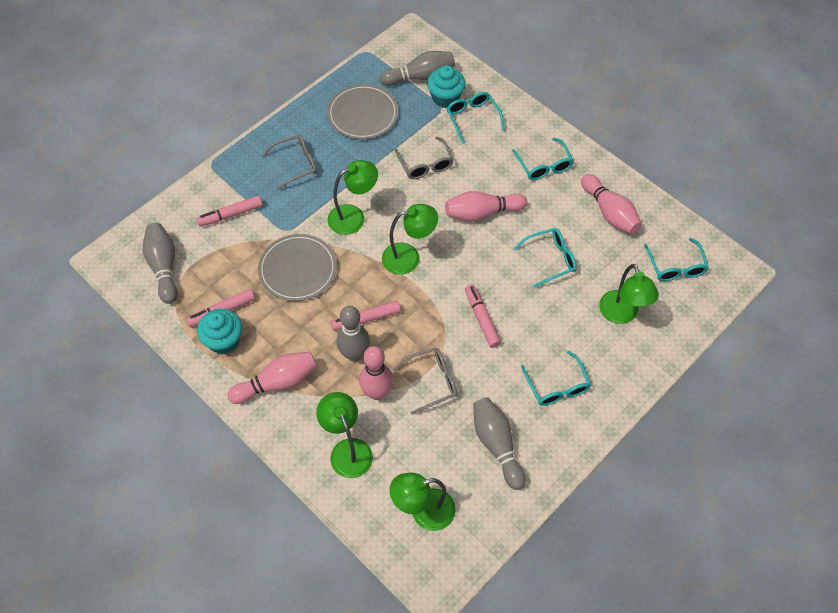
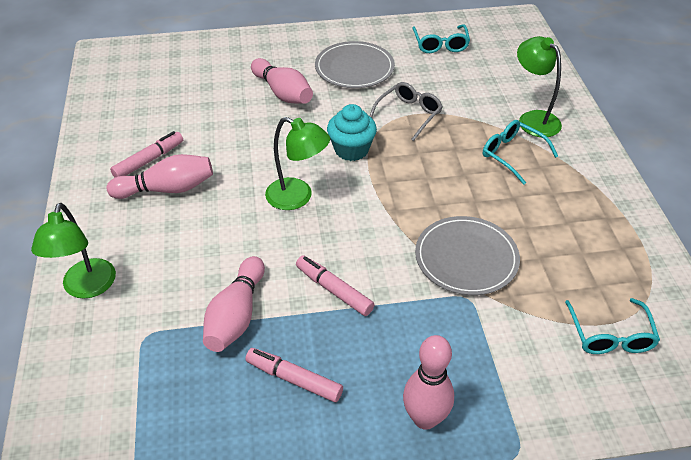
green lamp: [316,392,373,478] [328,160,378,235] [382,204,438,275] [390,473,456,531] [599,264,659,324] = 5 -> [31,203,116,298] [265,117,330,210] [517,36,562,137] = 3
grey bowling pin: [143,223,177,304] [337,306,370,361] [380,51,455,86] [473,397,526,490] = 4 -> none = 0
grey glasses: [262,135,317,190] [393,347,457,415] [394,137,453,179] = 3 -> [370,82,443,141] = 1
pink marker: [186,289,255,328] [196,195,263,227] [331,301,401,331] [465,284,501,348] = 4 -> [110,131,183,177] [245,348,343,402] [296,255,375,316] = 3
turquoise cupcake: [197,309,242,354] [427,65,466,108] = 2 -> [327,104,377,161] = 1
turquoise glasses: [447,92,505,144] [512,138,573,180] [514,228,577,288] [521,351,591,406] [644,238,709,281] = 5 -> [413,24,470,53] [483,120,558,185] [565,298,660,354] = 3

